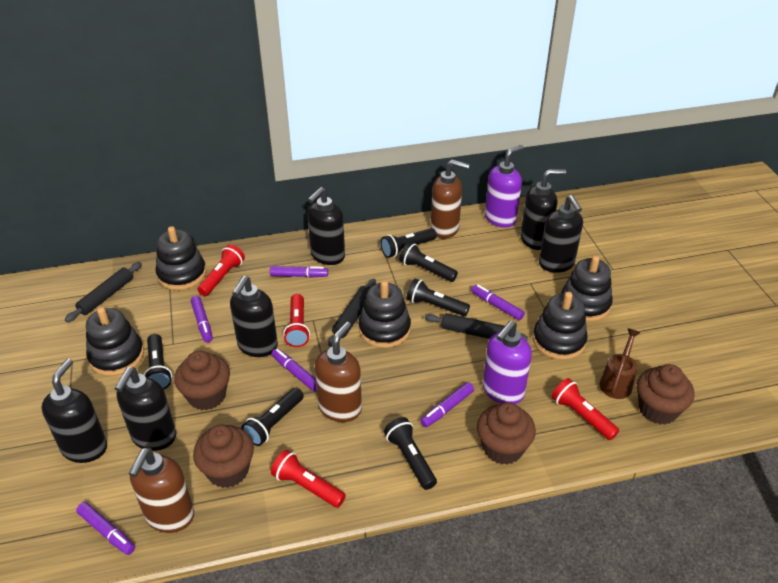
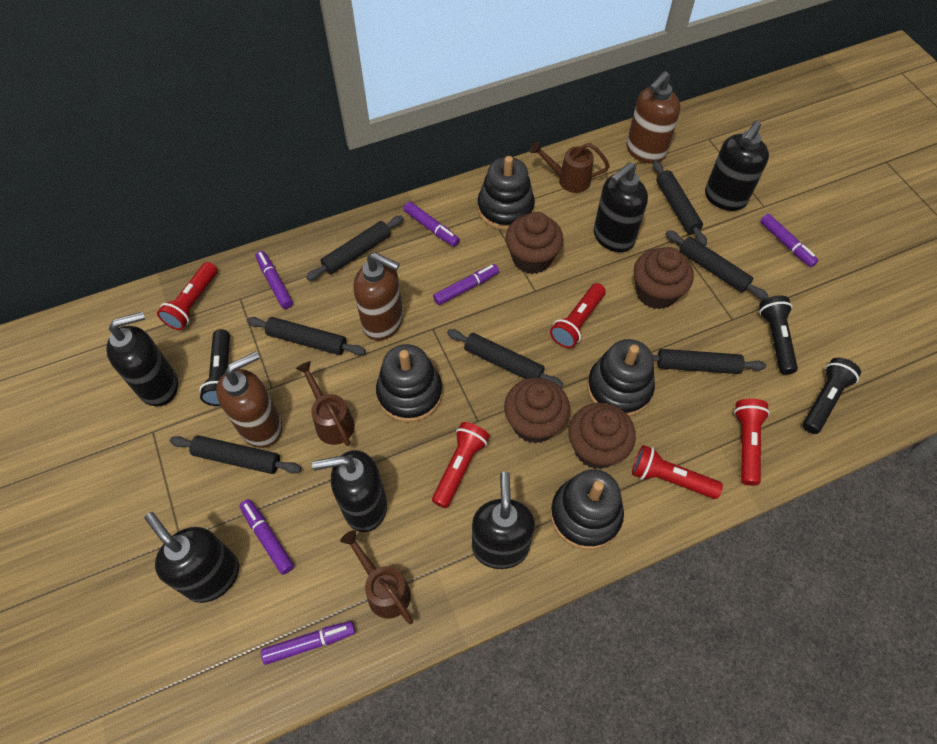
black flashlight: [144,334,172,390] [242,388,304,446] [380,228,437,258] [384,417,437,490] [399,242,458,282] [407,278,470,316] = 6 -> [199,329,230,406] [759,295,798,375] [803,358,861,434] = 3
black rolling pin: [65,262,142,322] [328,279,376,347] [425,313,528,341] = 3 -> [170,435,301,474] [247,317,366,355] [306,215,404,281] [447,329,563,387] [653,160,707,246] [653,349,766,374] [665,230,769,300] = 7
black stacking toy: [86,307,144,376] [156,226,206,290] [359,281,411,348] [533,292,588,360] [561,256,613,321] = 5 -> [376,344,442,422] [477,156,535,230] [550,469,624,550] [587,339,655,417] = 4
brown watering can: [600,328,641,399] = 1 -> [296,361,355,446] [340,530,413,624] [530,141,610,193] = 3
purple soap dispenser: [483,321,532,404] [485,145,524,228] = 2 -> none = 0
red flashlight: [197,245,245,296] [271,450,346,508] [283,294,310,347] [552,378,619,440] = 4 -> [157,262,217,330] [432,422,490,508] [550,283,606,348] [632,445,723,499] [734,399,770,486] = 5

